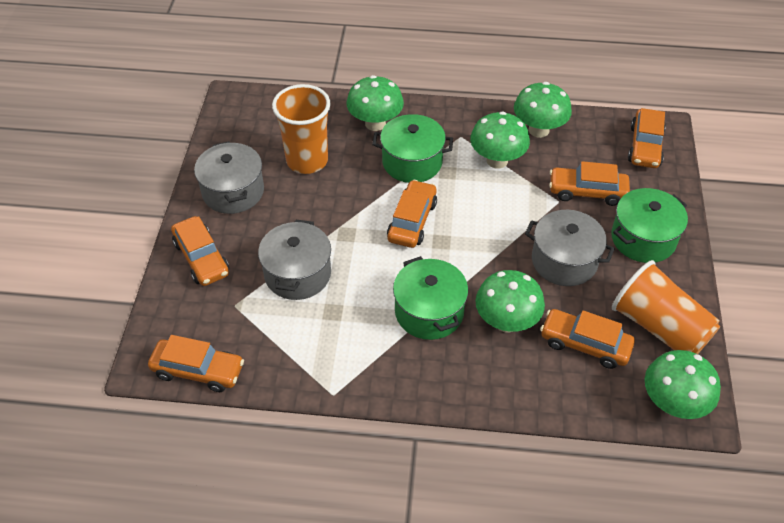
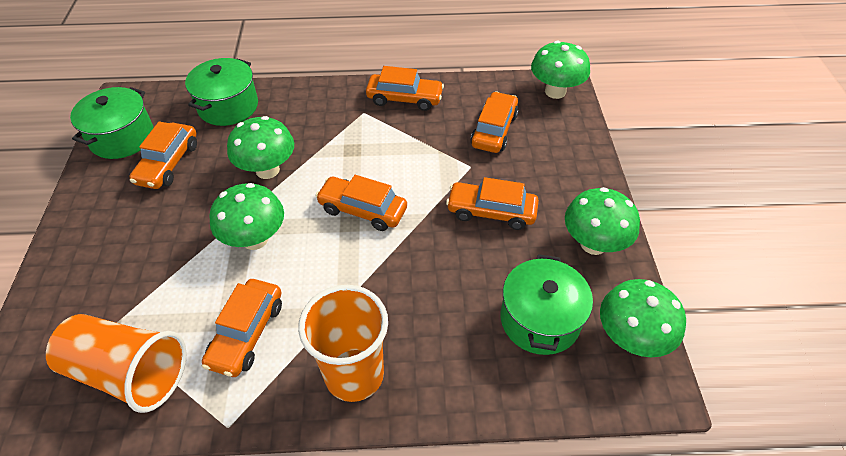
grey pot: [194,141,264,214] [258,220,331,300] [525,210,615,286] = 3 -> none = 0

